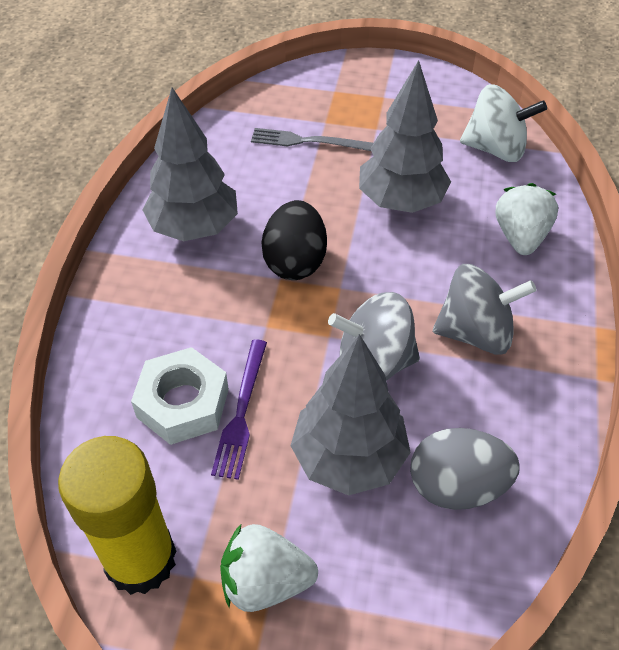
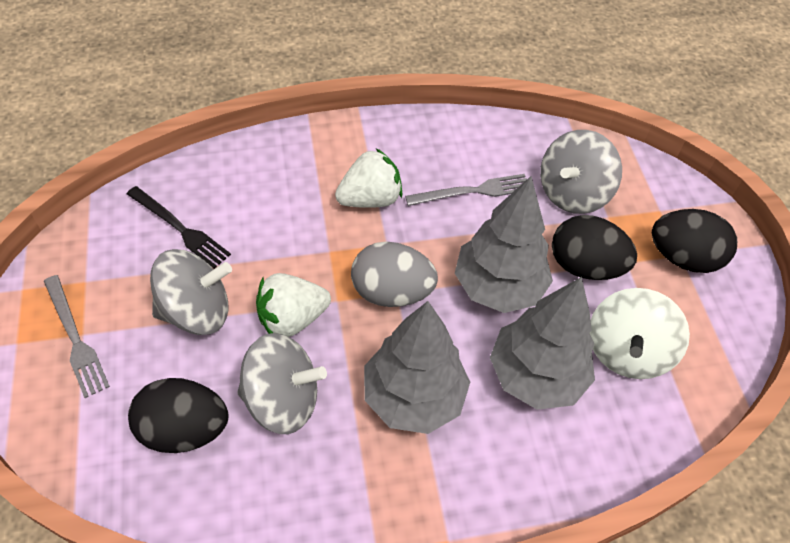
black egg: [262,200,327,280] = 1 -> [128,378,228,453] [552,215,637,280] [652,209,737,273] = 3
black fork: none = 0 -> [127,186,231,269] = 1
grey fork: [251,128,374,151] = 1 -> [44,275,110,398] [405,174,527,206] = 2
grey spinning top: [328,292,420,381] [433,264,537,355] = 2 -> [150,249,232,335] [237,333,327,434] [540,130,622,214] = 3
purple fork: [211,339,267,480] = 1 -> none = 0
white nut: [131,347,229,445] = 1 -> none = 0
yellow glue stick: [58,436,177,595] = 1 -> none = 0

